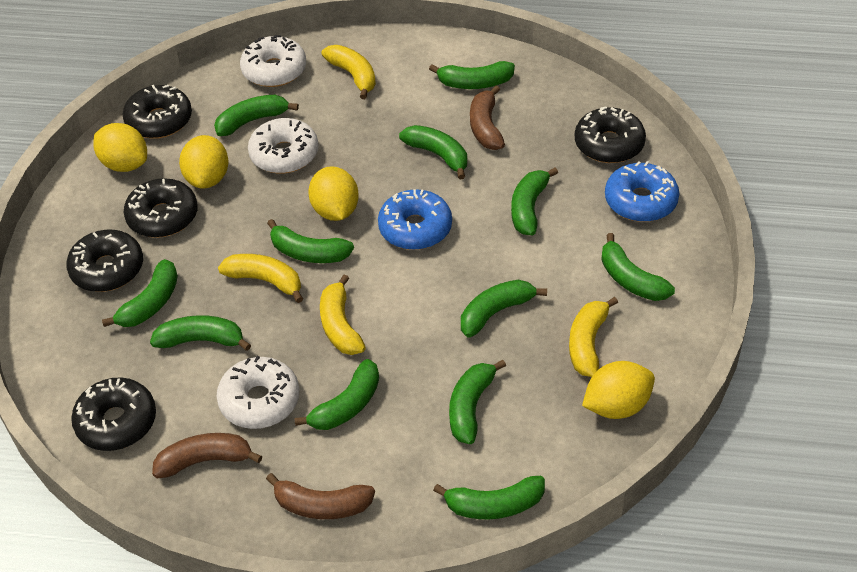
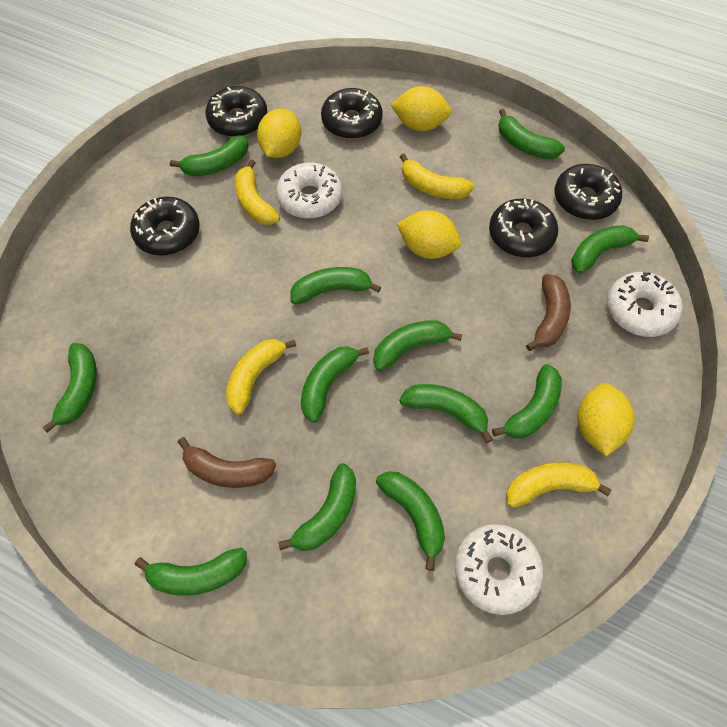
blue donut: [378,189,452,250] [605,161,679,222] = 2 -> none = 0
brown banana: [152,433,262,478] [266,473,375,519] [470,86,505,150] = 3 -> [178,437,276,488] [526,274,571,351] = 2

